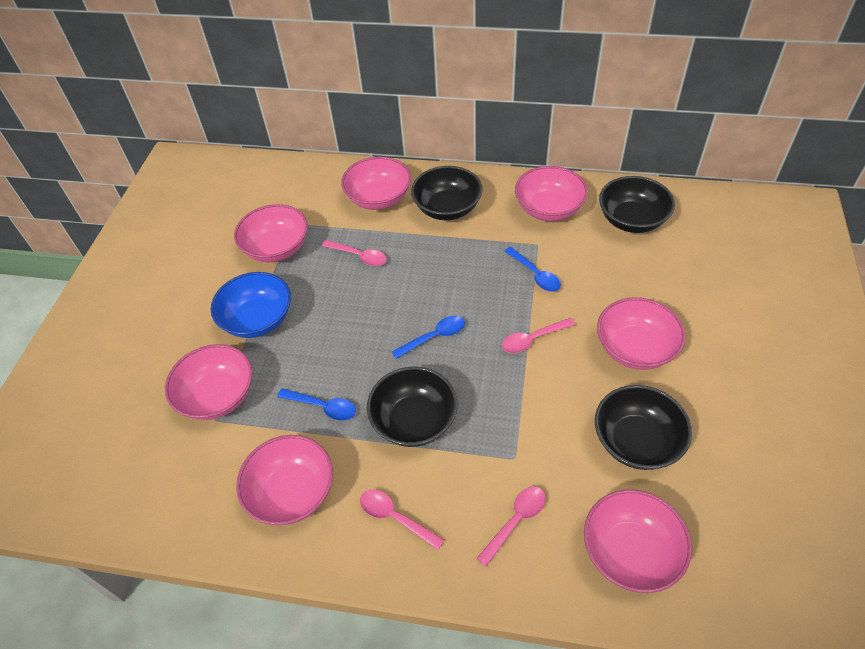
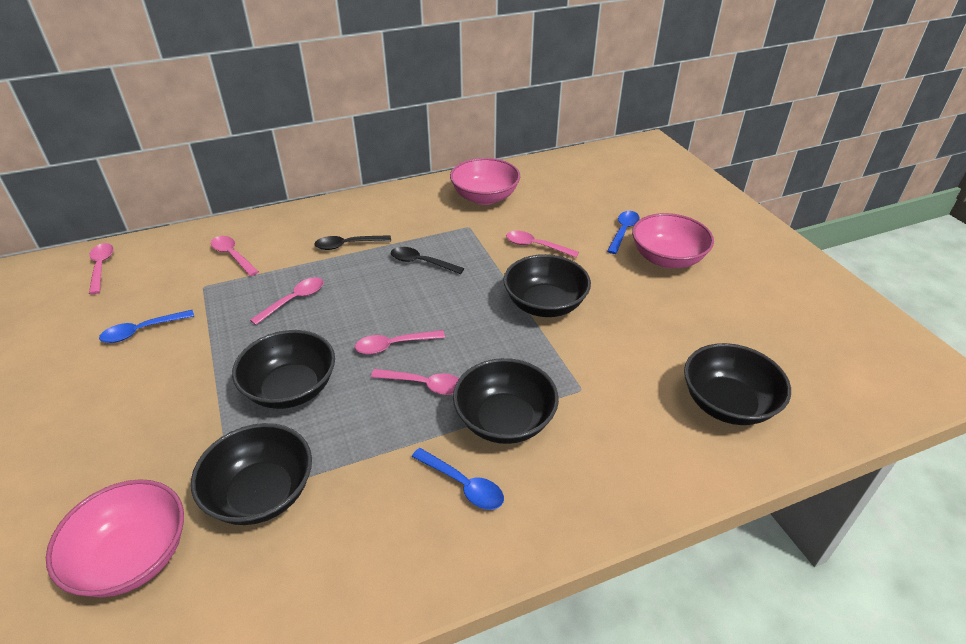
black bowl: [367,366,458,447] [411,166,483,220] [595,385,692,470] [599,176,675,233] = 4 -> [191,423,312,525] [232,330,335,409] [453,358,559,444] [503,254,591,317] [684,343,791,425] = 5
black spoon: none = 0 -> [314,235,391,250] [391,247,464,274] = 2
blue bowl: [211,272,291,338] = 1 -> none = 0
pink bowl: [165,344,253,420] [234,204,308,262] [236,435,333,525] [341,157,411,210] [515,166,588,221] [584,489,692,593] [597,297,686,370] = 7 -> [46,479,184,597] [450,158,520,205] [632,213,714,268] = 3
pink spoon: [322,240,387,266] [360,490,444,550] [476,486,546,567] [502,318,575,353] = 4 -> [89,243,114,294] [211,236,259,276] [250,277,324,325] [355,330,445,354] [371,369,459,395] [506,231,579,257] = 6

